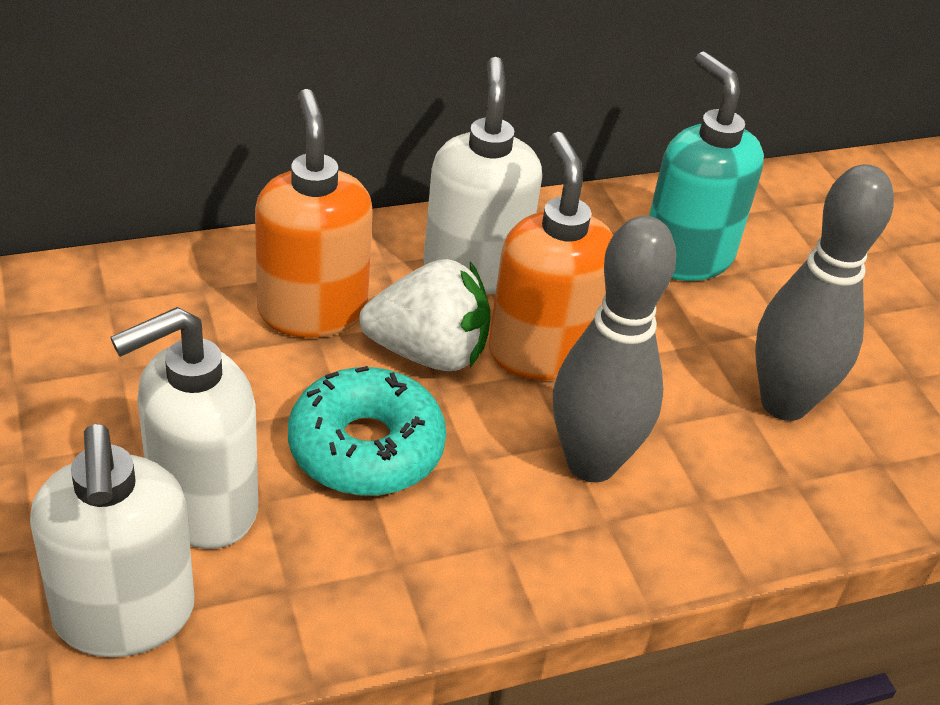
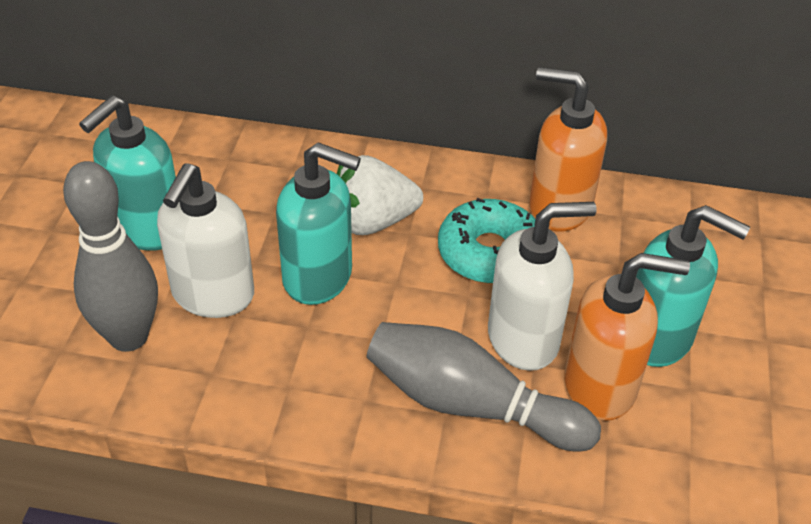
turquoise soap dispenser: [649,52,764,281] = 1 -> [79,95,176,251] [276,142,361,305] [636,205,750,367] = 3
white soap dispenser: [30,424,195,657] [110,307,258,549] [423,57,542,295] = 3 -> [157,163,254,318] [488,202,597,371] = 2

